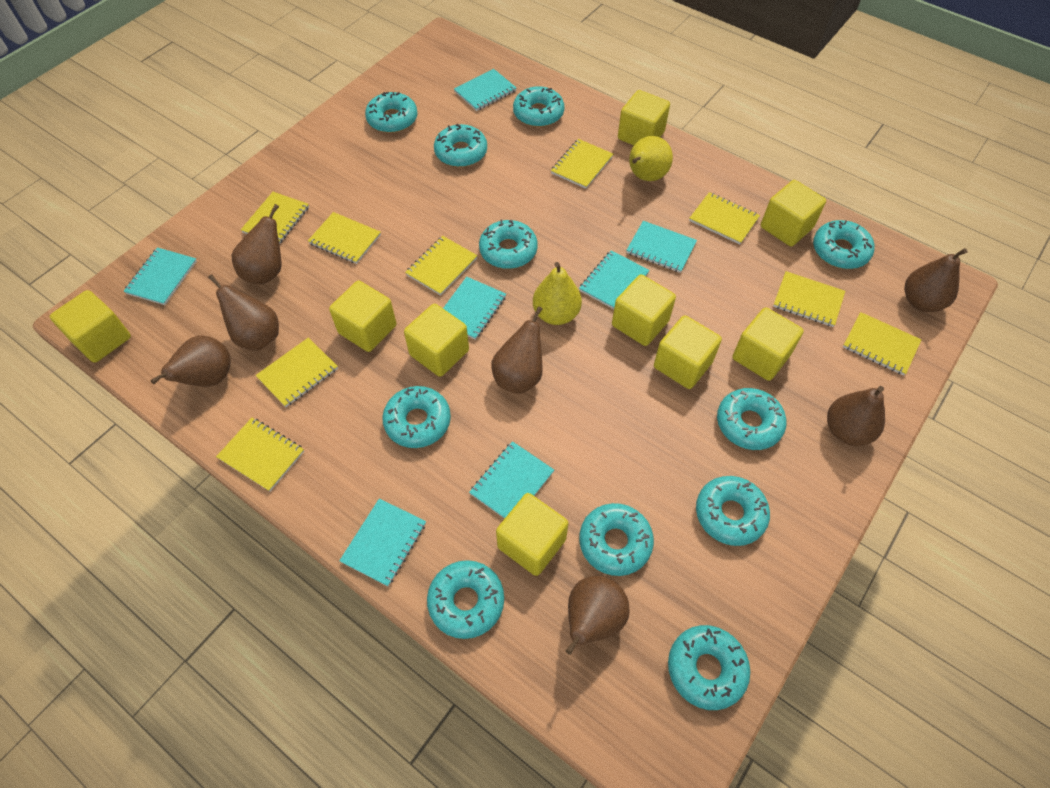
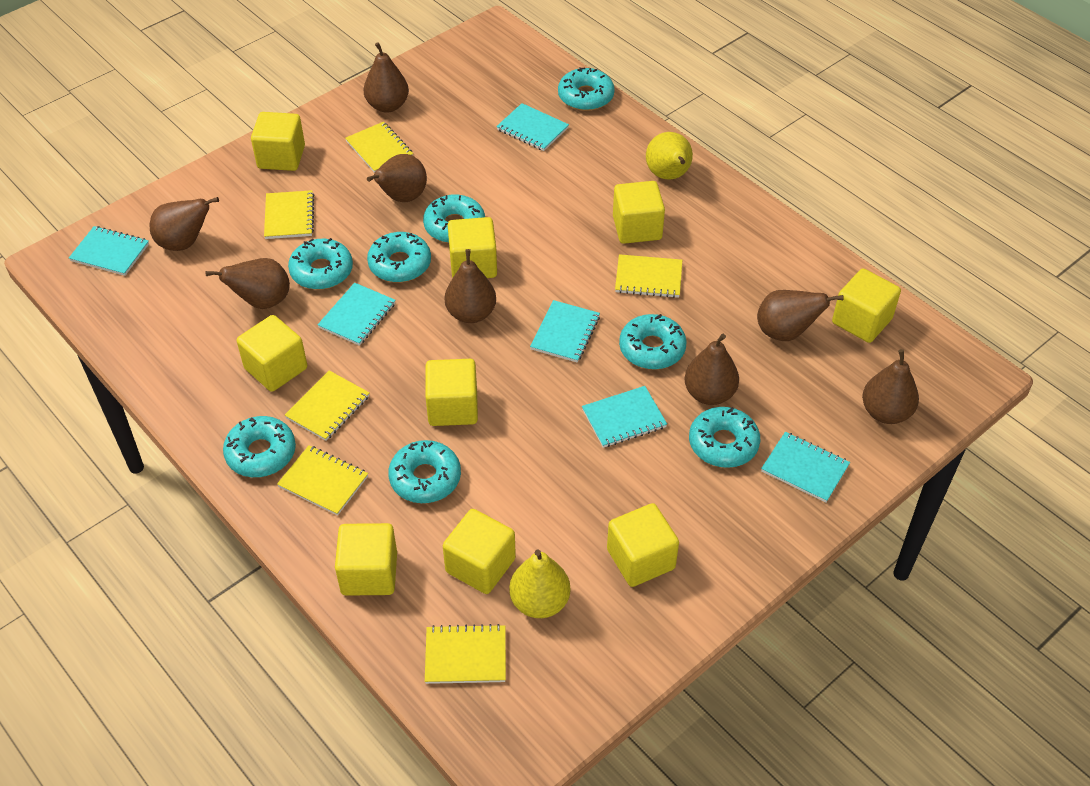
brown pear: [150,335,231,387] [208,274,279,351] [231,204,281,285] [491,306,543,394] [565,576,630,655] [827,386,885,446] [905,248,968,312] = 7 -> [150,197,219,251] [205,258,290,309] [364,42,409,113] [367,154,427,202] [445,249,496,323] [684,334,739,405] [757,290,844,341] [862,349,919,424] = 8
turquoise donut: [365,92,418,133] [382,386,451,448] [427,560,504,639] [434,124,487,167] [479,220,538,269] [513,86,564,127] [579,503,654,576] [668,625,750,710] [696,476,770,546] [717,388,787,450] [813,220,874,269] = 11 -> [223,416,296,477] [288,238,353,290] [367,232,431,282] [388,440,461,503] [423,194,485,243] [558,67,615,111] [619,314,686,370] [689,407,760,468] = 8
turquoise notebook: [124,247,197,305] [339,498,426,586] [443,277,506,340] [454,69,516,111] [469,441,554,519] [579,250,650,309] [626,221,697,273] = 7 -> [69,226,149,276] [318,283,396,346] [496,103,569,151] [530,300,600,362] [582,386,667,448] [761,432,850,503] = 6
yellow notebook: [216,418,304,491] [241,192,309,244] [255,338,338,407] [308,212,381,264] [405,236,478,295] [551,139,613,189] [689,192,760,244] [773,271,845,327] [843,312,922,376] = 9 -> [264,190,314,239] [277,445,368,516] [285,370,370,441] [345,122,413,173] [425,624,506,684] [615,254,682,298] = 6

